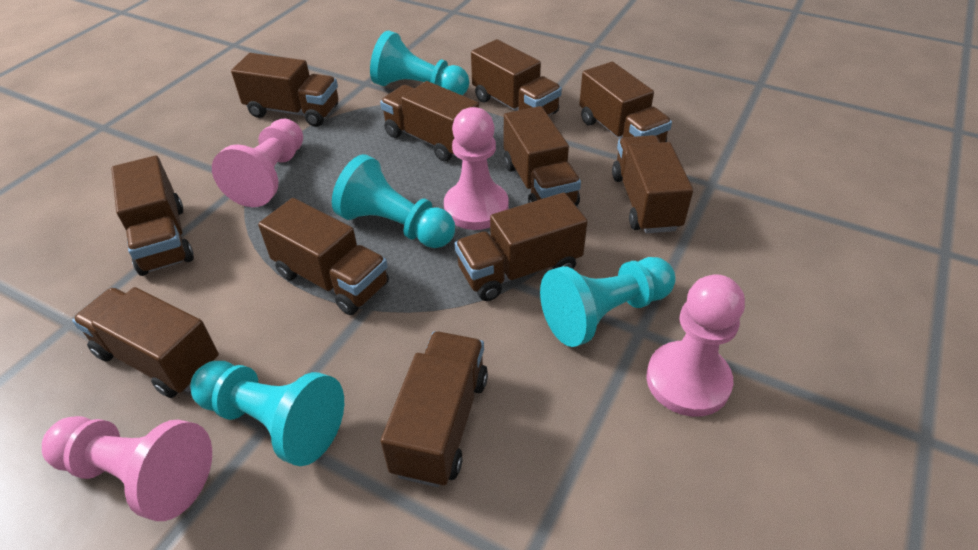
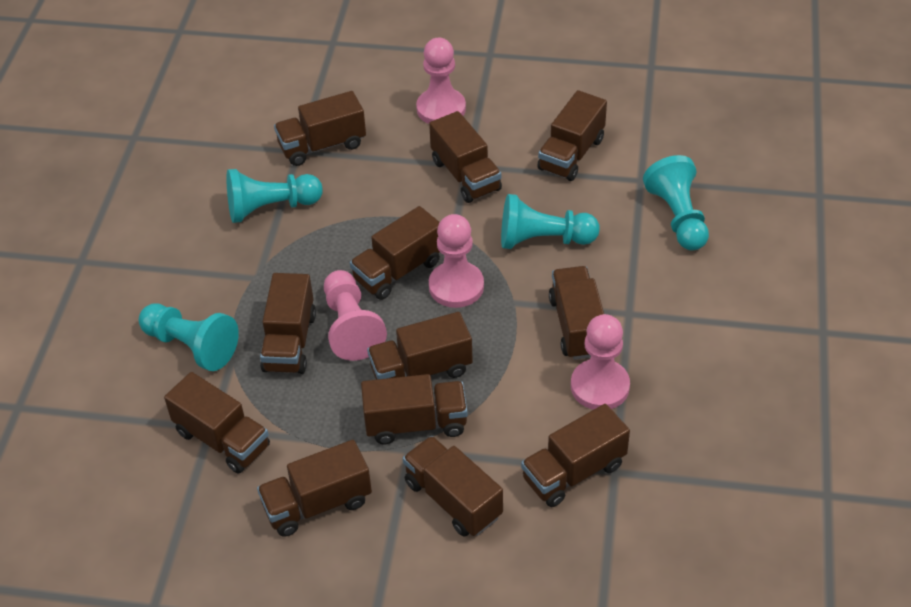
brown truck: [72,287,219,398] [111,156,194,276] [231,53,338,127] [258,198,389,315] [380,81,479,162] [381,332,488,487] [455,193,588,301] [471,39,562,116] [504,106,581,206] [579,62,672,143] [612,135,693,233] = 11 -> [164,372,270,473] [257,440,372,536] [260,273,316,374] [274,91,366,166] [350,206,440,300] [361,374,468,444] [367,312,473,380] [403,436,503,537] [429,111,502,203] [521,404,630,507] [537,90,607,181] [549,266,604,360] = 12

